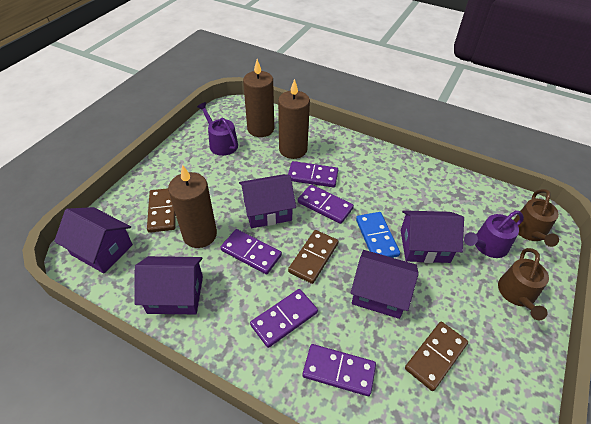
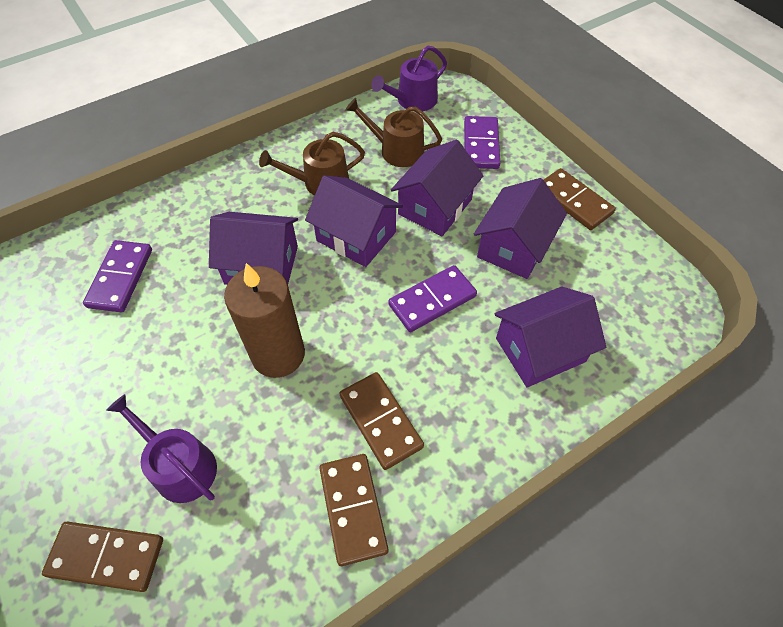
blue domino: [356,212,400,258] = 1 -> none = 0
brown candle: [168,165,217,248] [243,59,274,137] [278,79,310,159] = 3 -> [224,263,305,378] = 1
brown domino: [147,188,176,233] [288,230,339,284] [405,322,468,391] = 3 -> [42,521,163,592] [319,454,388,566] [340,372,424,470] [544,168,616,230] = 4
purple domino: [220,229,282,274] [250,289,318,348] [288,161,338,187] [298,184,354,224] [303,344,376,396] = 5 -> [83,240,152,312] [388,265,477,332] [464,116,500,169] = 3

